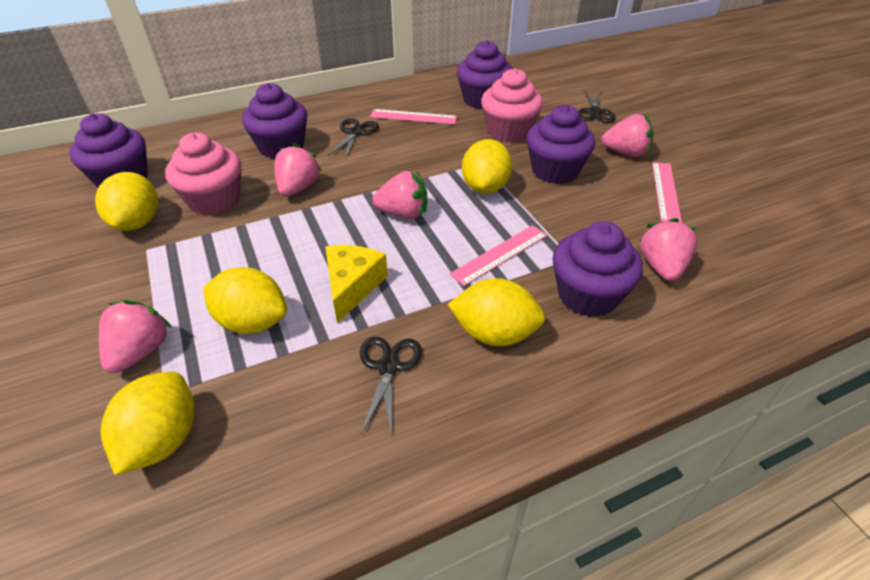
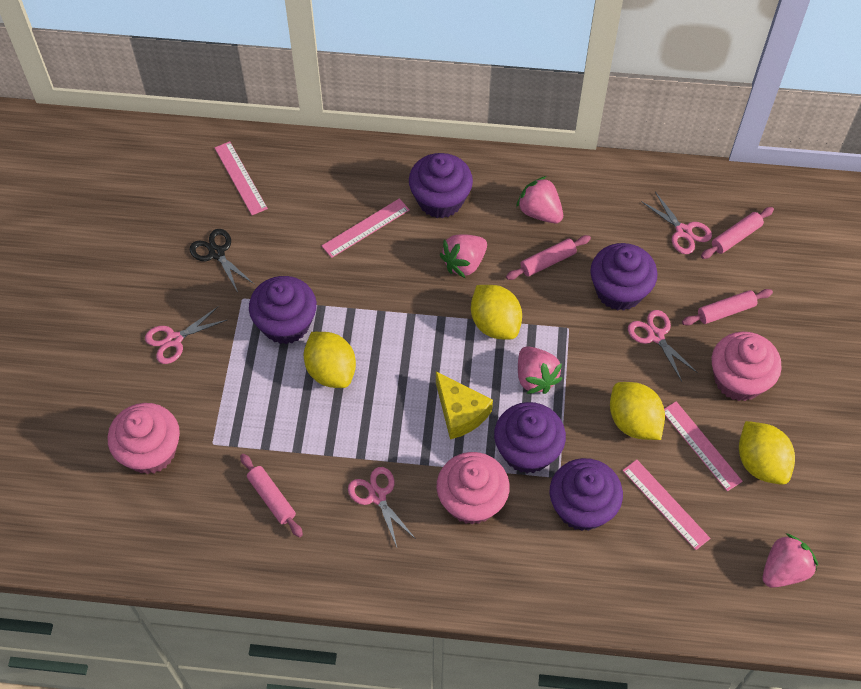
black scissors: [328,118,379,158] [360,337,422,435] [578,89,616,123] = 3 -> [190,229,254,293] = 1
pink cupcake: [165,132,242,216] [481,68,543,142] = 2 -> [108,403,180,474] [436,452,510,525] [712,332,782,401] = 3
pink rolling pin: none = 0 -> [240,454,303,538] [506,235,591,280] [682,289,773,325] [701,207,774,259] = 4
pink ruler: [370,109,457,125] [449,225,548,286] [652,162,682,223] = 3 -> [215,141,268,215] [322,198,410,258] [622,459,710,550] [664,401,743,491] = 4
pink scissors: none = 0 -> [145,306,227,364] [348,467,416,547] [628,310,698,381] [641,192,712,254] = 4
pink strawberry: [99,300,172,373] [274,143,322,197] [372,171,427,219] [601,114,654,157] [639,218,697,281] = 5 -> [440,234,487,278] [516,176,563,223] [518,346,563,394] [763,533,818,588] = 4
yellow lemon: [95,172,158,231] [101,372,195,475] [203,267,287,334] [448,278,545,346] [462,139,513,194] = 5 -> [304,332,356,388] [471,285,522,339] [610,382,665,440] [739,421,795,485] = 4

